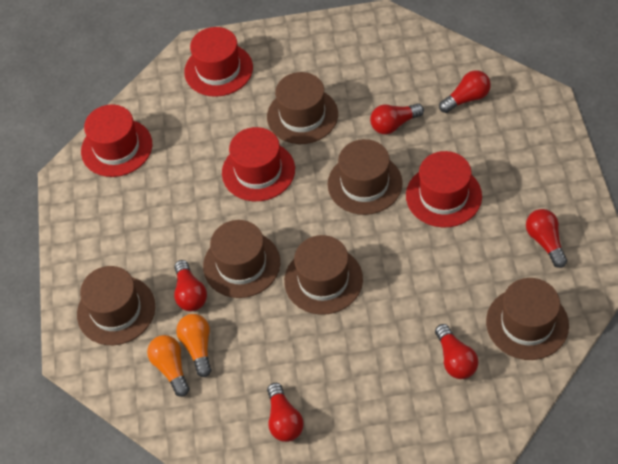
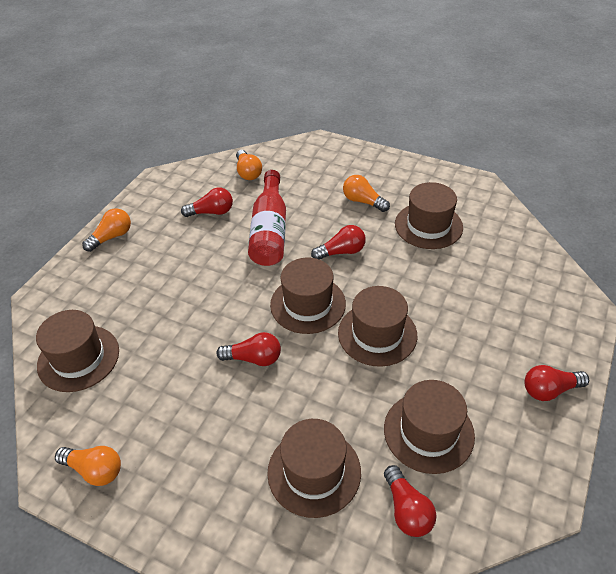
orange light bulb: [147,335,190,397] [176,314,211,377] = 2 -> [55,446,121,486] [82,208,131,252] [236,150,262,180] [343,175,390,212] = 4
red bottle: none = 0 -> [248,170,286,266] = 1
red hat: [81,105,152,177] [184,27,253,97] [222,127,295,201] [406,151,482,227] = 4 -> none = 0
red light bulb: [174,260,207,311] [267,383,304,442] [370,103,424,134] [435,324,478,379] [439,70,491,113] [526,209,567,268] = 6 -> [181,187,233,217] [216,332,281,366] [311,225,366,260] [384,465,436,537] [524,365,589,401] = 5

